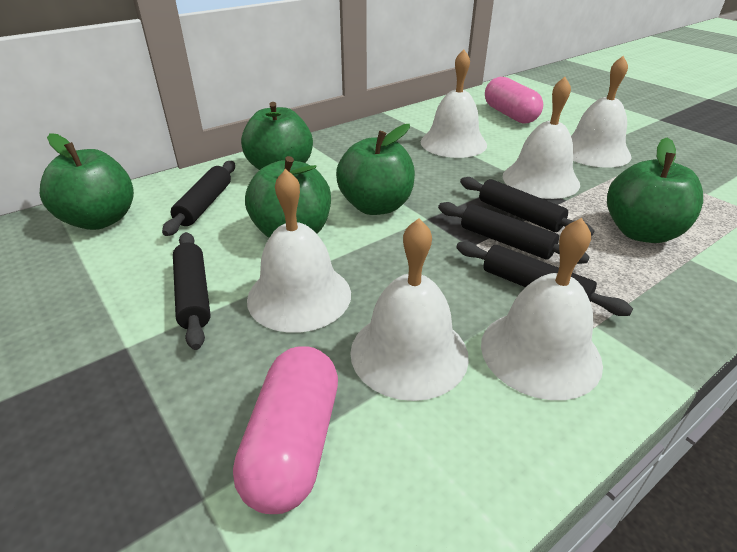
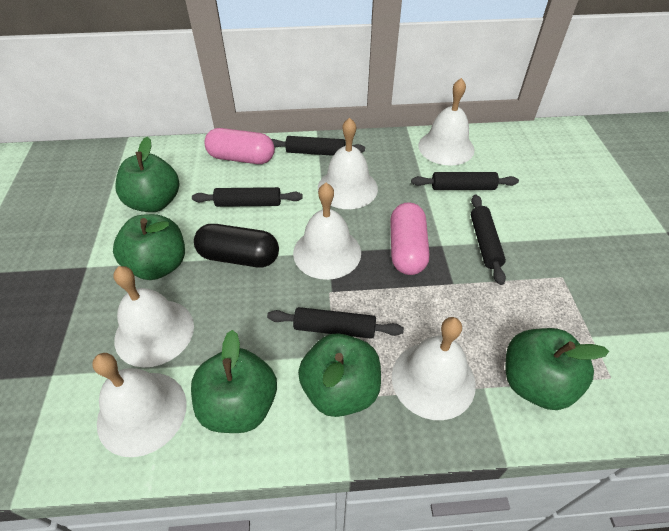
black capsule: none = 0 -> [194,224,279,267] = 1

